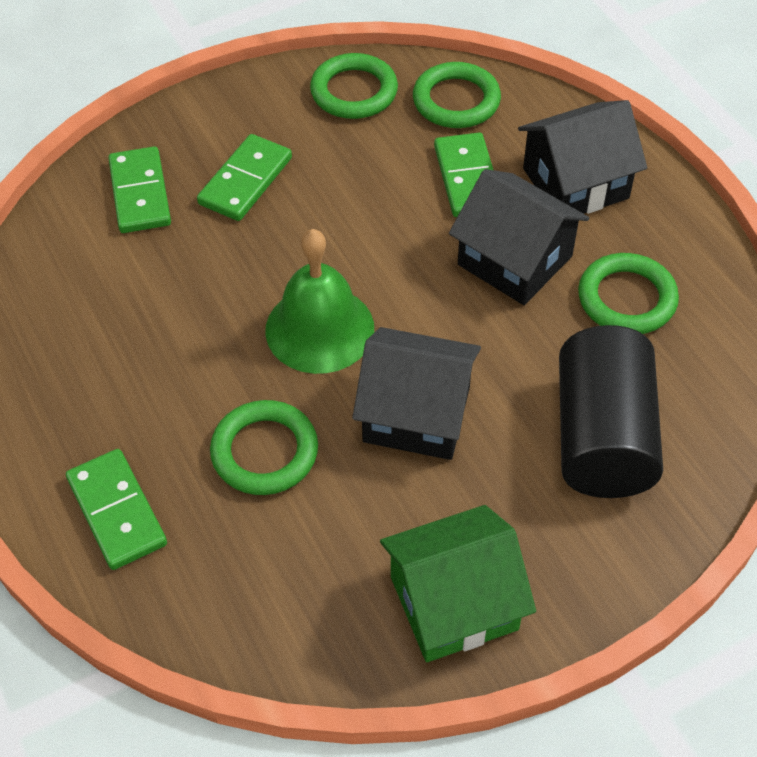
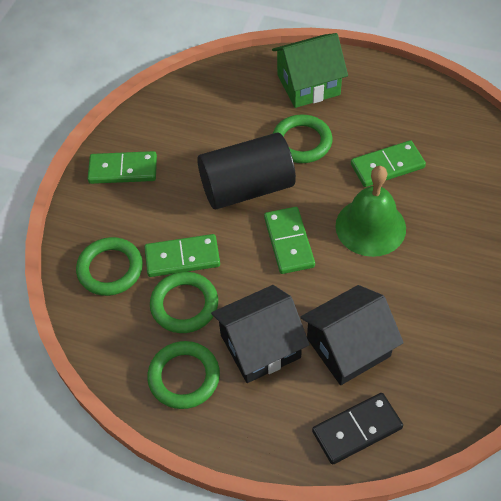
black domino: none = 0 -> [312,393,403,465] = 1
black house: [352,327,481,460] [449,169,589,305] [518,100,647,214] = 3 -> [211,285,310,383] [300,285,404,385] = 2

